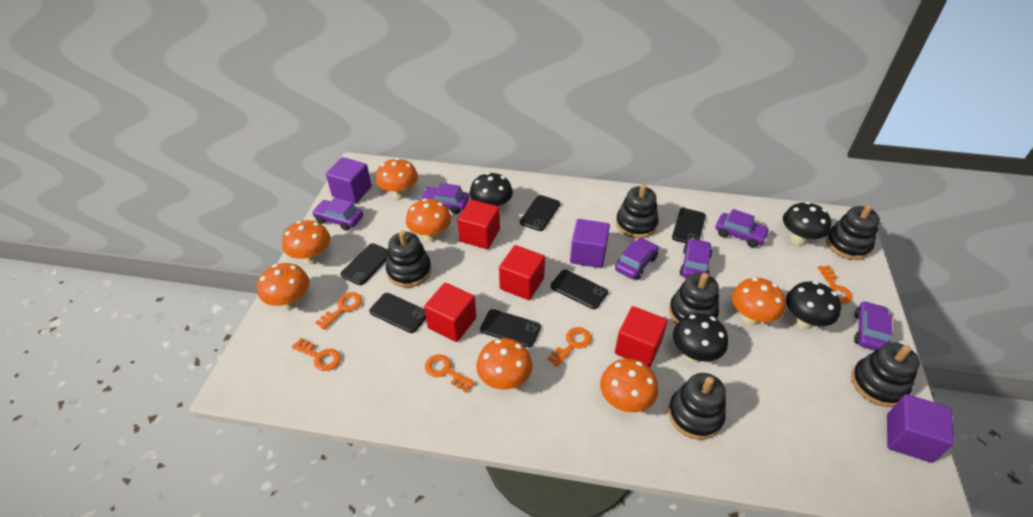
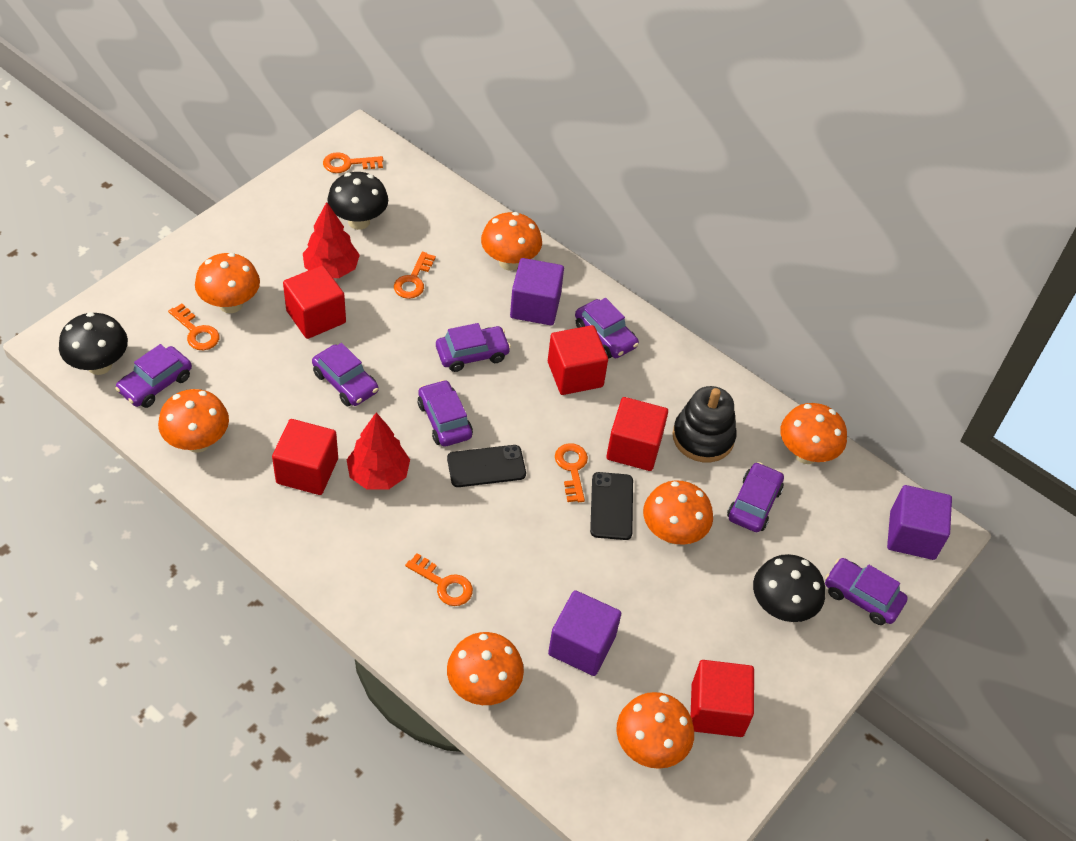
black mushroom: [470,172,513,209] [673,313,728,363] [783,202,831,246] [786,281,841,329] = 4 -> [59,312,128,375] [327,172,388,230] [753,554,825,622] = 3
black phone: [340,243,388,285] [369,293,426,333] [480,309,541,348] [520,195,560,231] [551,270,608,309] [672,208,706,244] = 6 -> [447,445,526,487] [590,472,633,540] = 2
black stacking toy: [386,231,432,288] [616,184,659,238] [668,373,726,440] [669,273,719,324] [826,204,880,260] [851,342,920,407] = 6 -> [673,386,737,462] = 1
purple car: [312,197,363,231] [419,183,469,214] [615,238,659,280] [680,238,712,278] [716,209,770,248] [854,301,892,350] = 6 -> [115,344,192,408] [312,343,379,407] [418,380,473,447] [436,323,511,372] [575,298,639,358] [727,462,784,532] [825,558,908,625] = 7
red cube: [424,283,476,342] [457,200,500,249] [499,245,545,300] [615,306,668,367] = 4 -> [272,419,338,495] [283,265,346,339] [548,325,608,395] [606,397,668,471] [691,660,754,737] = 5
red tree: none = 0 -> [303,202,360,278] [347,412,410,489] = 2

